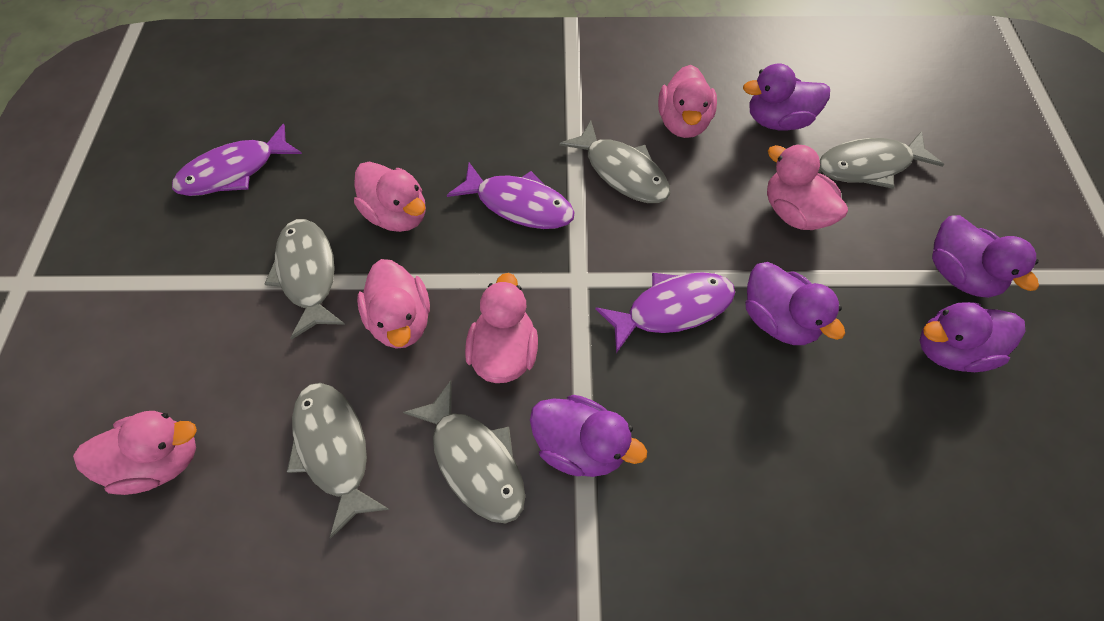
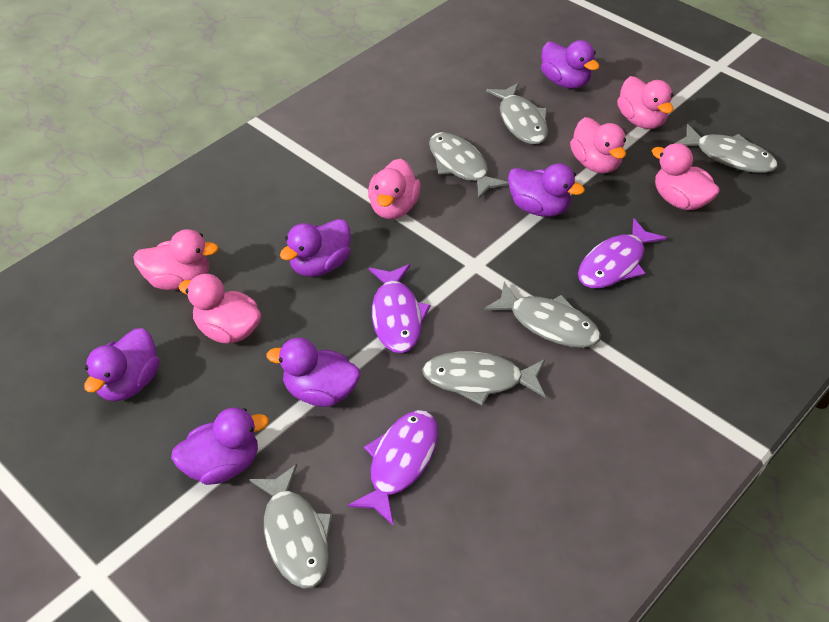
grey fish: [265,219,345,340] [287,383,390,538] [403,380,525,523] [559,121,670,203] [819,131,944,189] = 5 -> [249,464,333,589] [422,351,546,406] [429,132,509,200] [483,282,601,348] [486,83,548,144] [676,124,778,173] = 6
purple duck: [530,395,647,477] [743,63,830,130] [746,262,845,345] [920,302,1025,372] [932,215,1039,298] = 5 -> [84,328,159,402] [171,407,269,485] [266,338,360,407] [280,219,351,277] [508,163,585,217] [541,40,600,89] = 6

